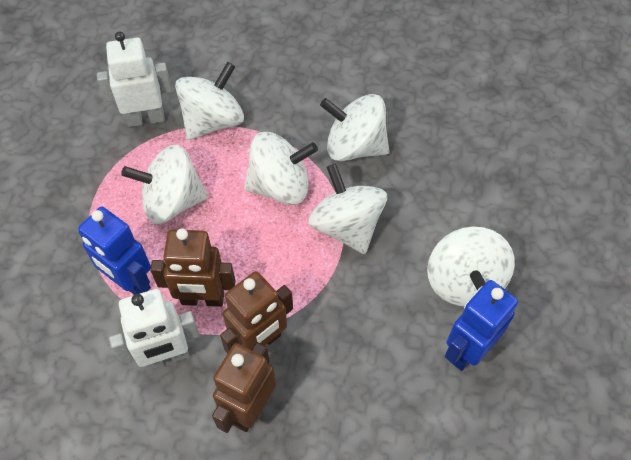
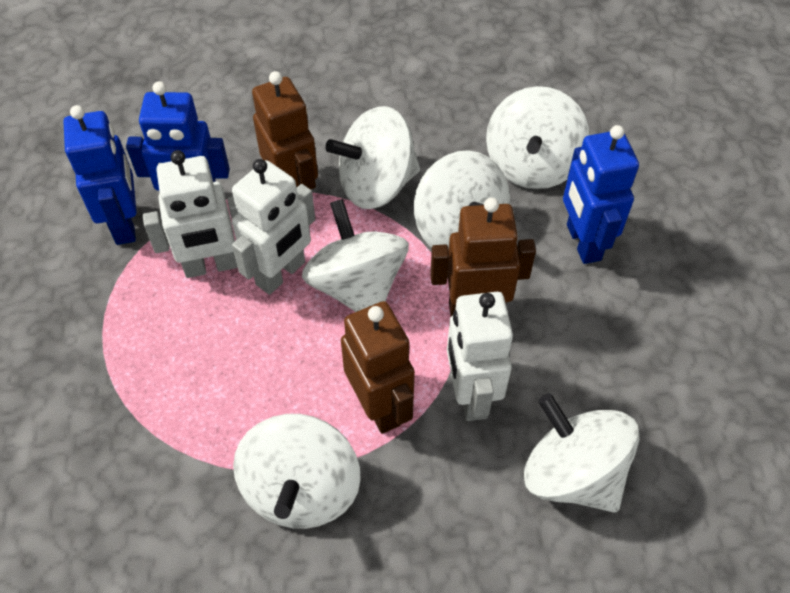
blue robot: [78,207,151,295] [445,280,518,371] = 2 -> [63,105,137,245] [126,81,230,191] [563,125,639,264] = 3
white robot: [97,32,172,127] [109,289,199,371] = 2 -> [143,150,238,278] [232,159,315,295] [447,292,513,421] = 3

